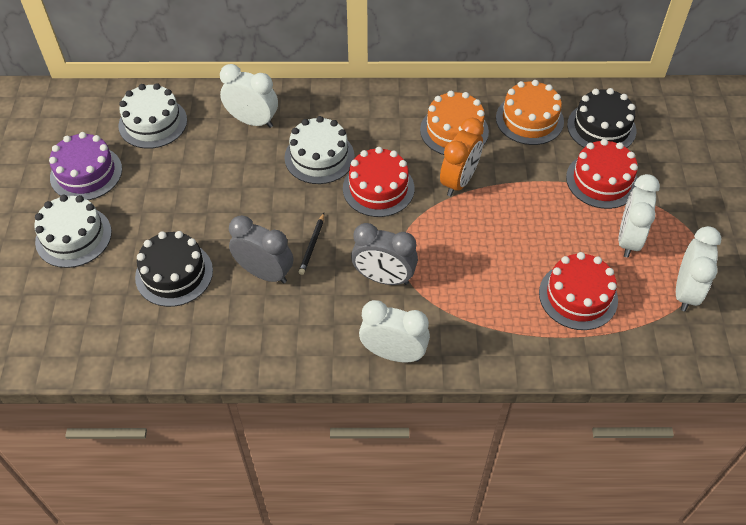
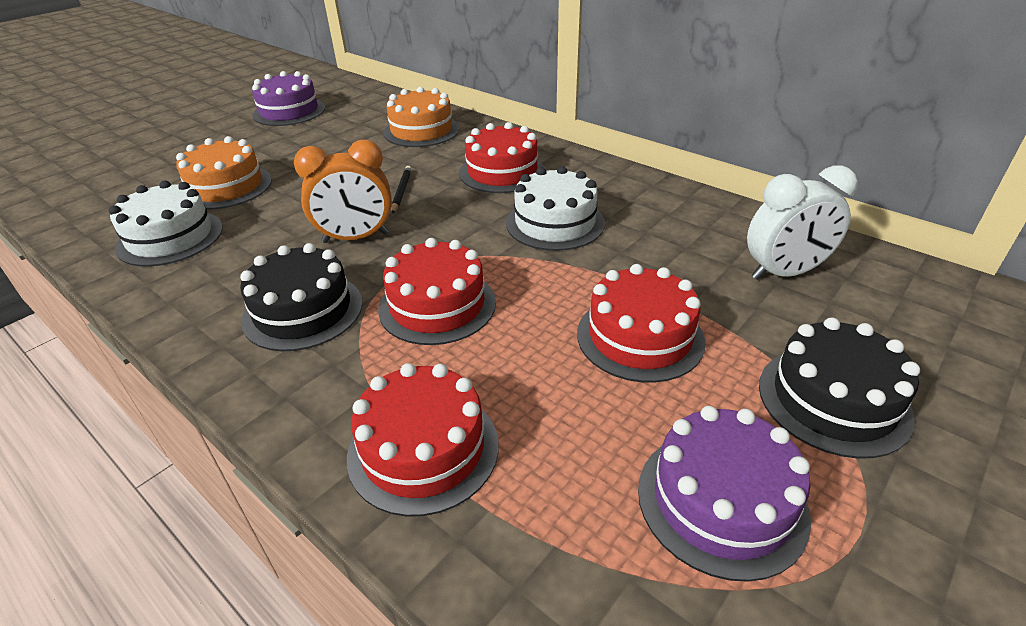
grey clock: [229,215,293,284] [351,223,418,285] = 2 -> none = 0
purple cake: [49,132,122,200] = 1 -> [252,71,325,126] [638,406,811,582] = 2
red cake: [343,147,414,217] [539,252,618,330] [566,139,638,209] = 3 -> [347,363,498,517] [378,238,496,345] [459,122,545,193] [577,264,705,383] = 4
white cake: [34,195,112,268] [118,83,187,149] [284,116,355,184] = 3 -> [109,180,223,267] [506,166,605,251] = 2
white clock: [220,64,278,128] [359,300,430,362] [618,174,660,258] [676,226,722,311] = 4 -> [747,165,858,280] = 1

